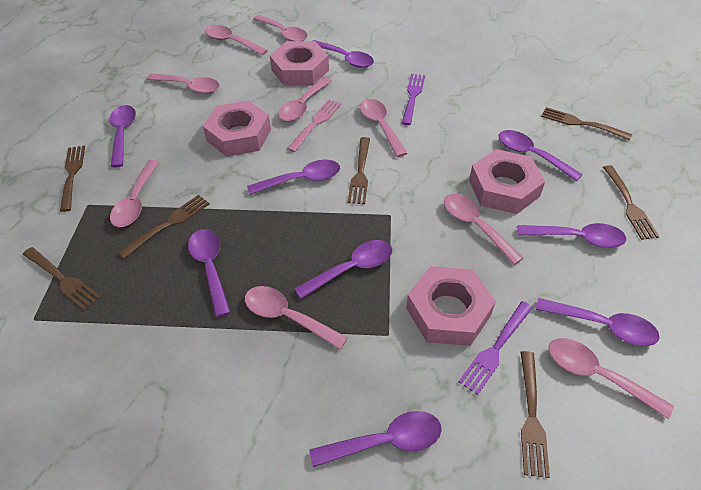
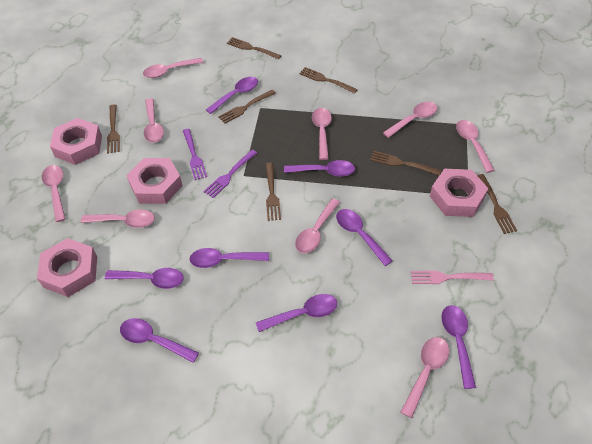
purple spoon: [110,105,136,167] [188,229,231,317] [247,160,340,195] [294,240,392,299] [309,411,442,467] [313,40,374,68] [499,130,583,181] [518,223,626,248] [536,298,660,346] = 9 -> [105,268,184,289] [120,318,199,363] [189,248,269,268] [206,77,258,114] [256,294,337,332] [284,160,355,177] [336,209,393,266] [441,305,476,389] = 8

